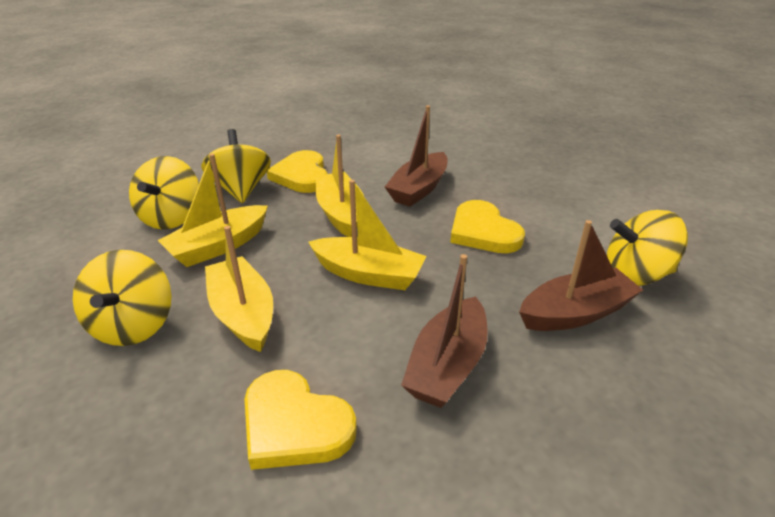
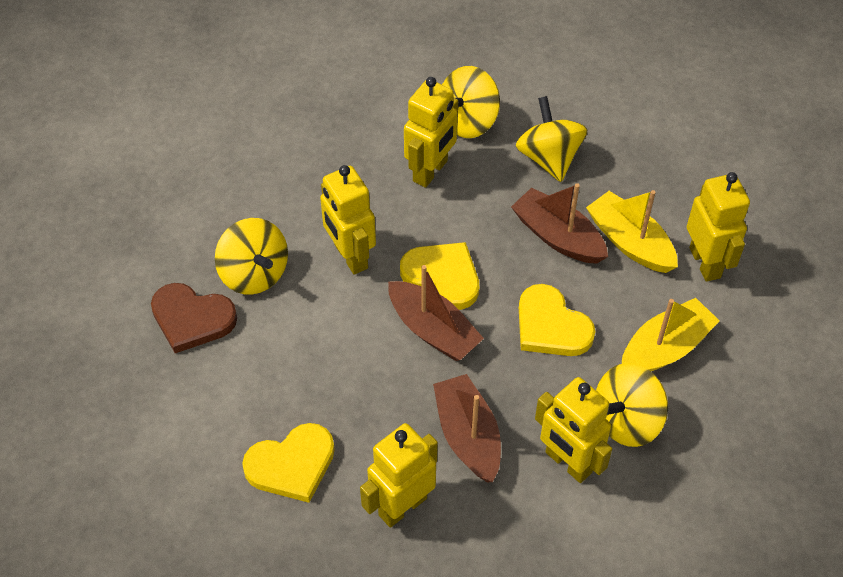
brown heart: none = 0 -> [151,283,237,353] = 1
yellow boat: [157,153,268,267] [205,226,273,352] [308,180,427,290] [316,135,364,237] = 4 -> [586,190,678,273] [622,298,719,371] = 2
yellow robot: none = 0 -> [320,165,376,275] [360,423,438,528] [404,77,458,188] [535,377,612,483] [687,172,750,282] = 5

